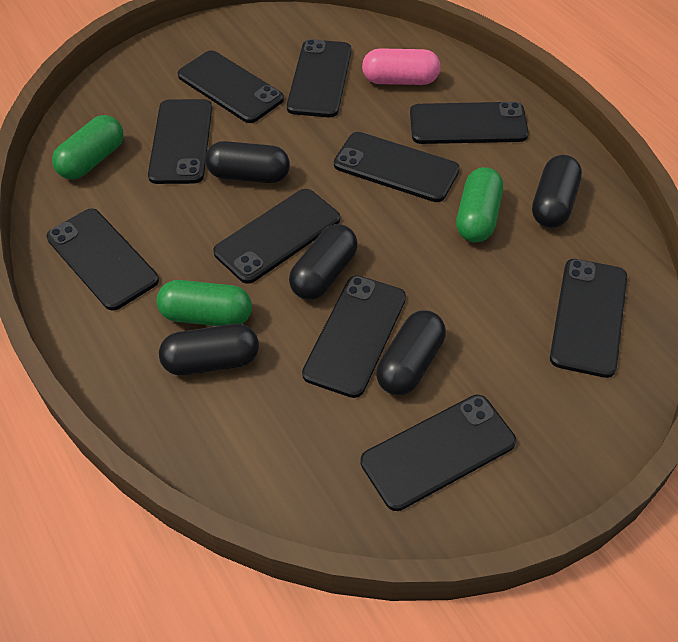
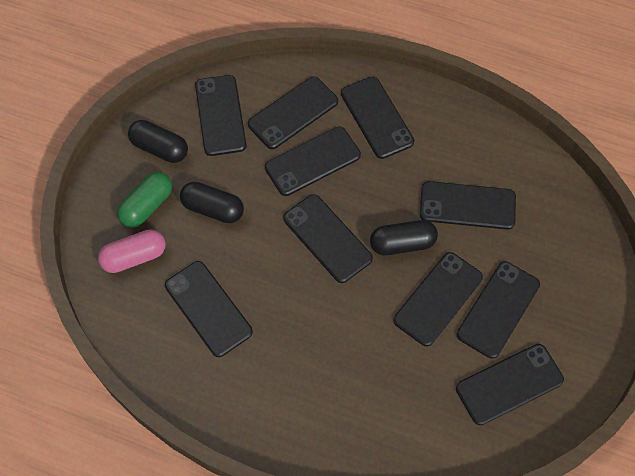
black capsule: [159,324,259,375] [205,141,290,183] [289,224,358,300] [376,310,446,395] [532,155,582,228] = 5 -> [128,120,188,163] [180,182,244,223] [370,220,438,255] = 3
green capsule: [52,115,124,180] [156,280,252,326] [456,167,503,242] = 3 -> [117,172,172,228] = 1

